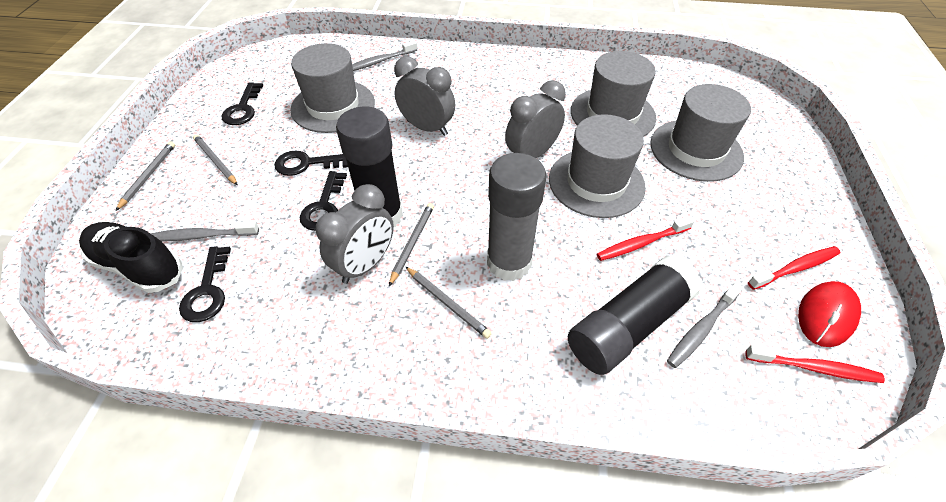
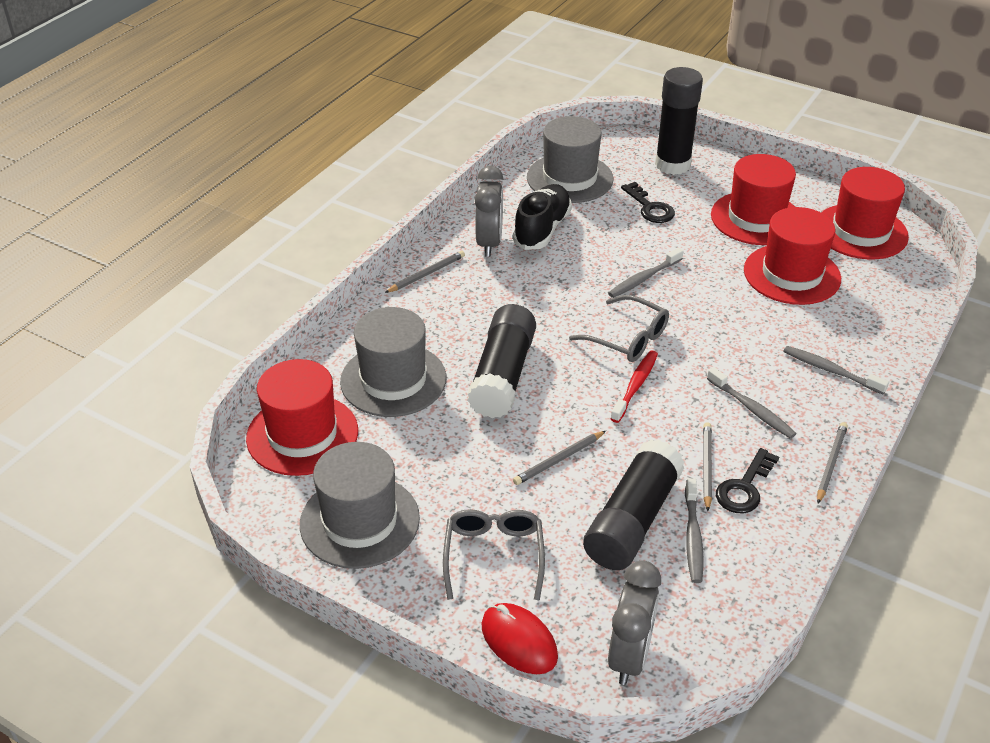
black glue stick: [336,107,403,227] [568,255,702,375] = 2 -> [467,304,536,418] [583,439,685,570] [655,67,703,175] = 3
black key: [179,246,231,322] [222,82,263,125] [275,151,348,176] [300,171,347,231] = 4 -> [621,182,675,223] [716,448,779,513] = 2
grey clock: [316,184,394,284] [394,56,455,136] [505,80,566,158] = 3 -> [475,166,503,257] [608,561,661,685] = 2
grey glasses: none = 0 -> [443,509,545,601] [569,295,669,362] = 2
grey glue stick: [487,153,546,281] = 1 -> none = 0
grey hat: [290,43,375,133] [549,114,646,218] [571,51,656,137] [650,84,751,182] = 4 -> [300,442,420,569] [340,307,447,417] [527,116,613,203] = 3
grey toothbrush: [150,221,259,241] [352,40,417,71] [667,282,743,368] = 3 -> [608,248,683,298] [685,478,704,583] [707,367,796,439] [783,346,889,394] = 4
red hat: none = 0 -> [246,359,358,476] [711,154,796,245] [744,207,841,305] [821,167,909,259] = 4
red toothbrush: [597,216,694,261] [745,345,885,383] [748,246,840,290] = 3 -> [611,351,658,423] = 1

